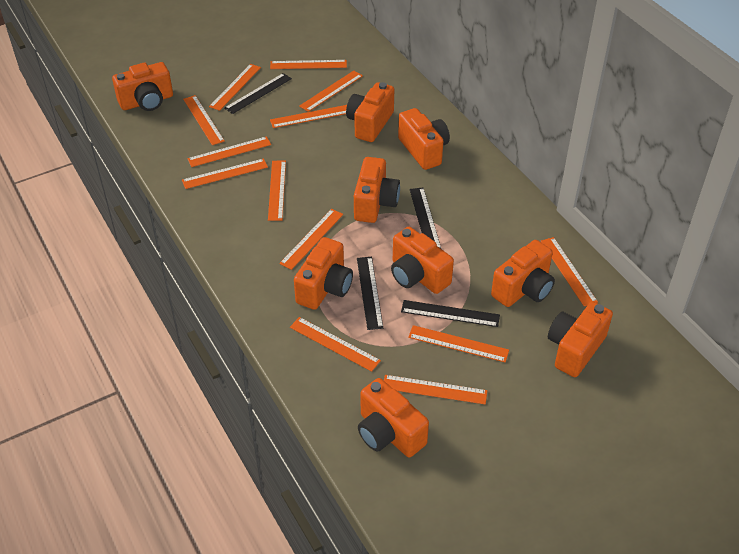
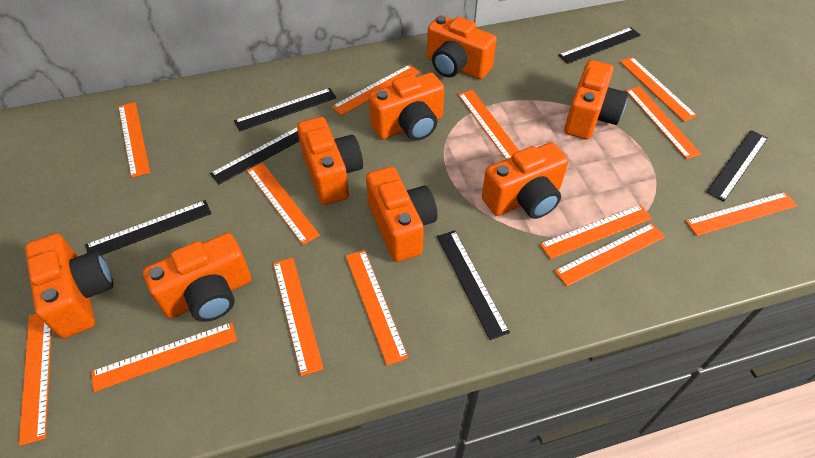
black ruler: [224,73,292,114] [357,257,383,330] [401,300,500,327] [410,188,441,249] = 4 -> [85,200,211,255] [210,127,300,185] [234,88,336,131] [437,230,510,340] [558,27,641,64] [706,130,768,201] = 6
orange camera: [112,62,173,111] [294,237,353,310] [346,82,394,142] [354,157,400,223] [358,378,429,457] [391,227,454,294] [398,108,450,170] [491,240,555,307] [548,302,613,377] = 9 -> [25,233,113,338] [143,233,251,322] [297,117,363,205] [366,166,437,262] [369,72,445,141] [427,15,497,79] [482,142,569,219] [564,60,628,140] = 8

